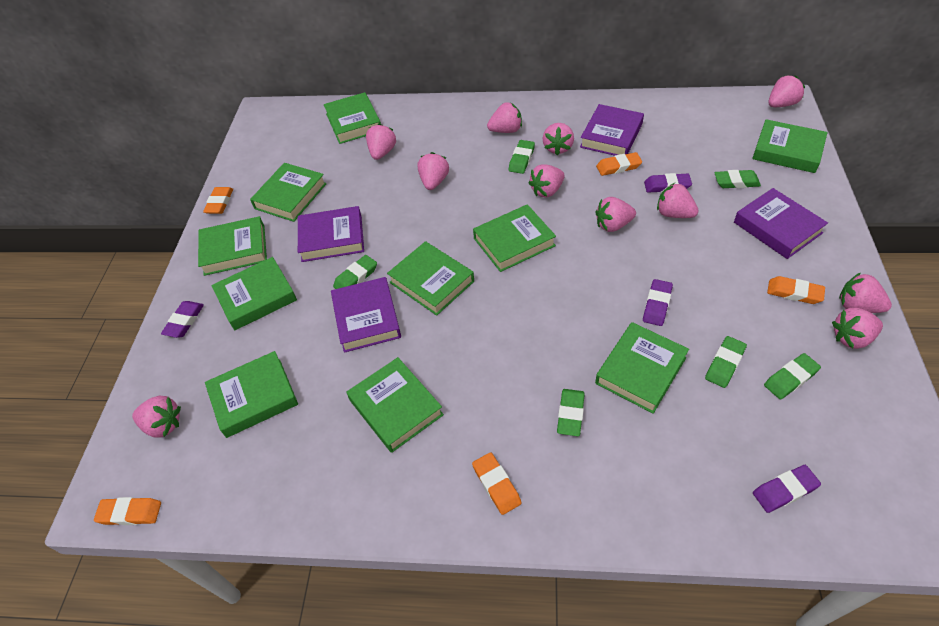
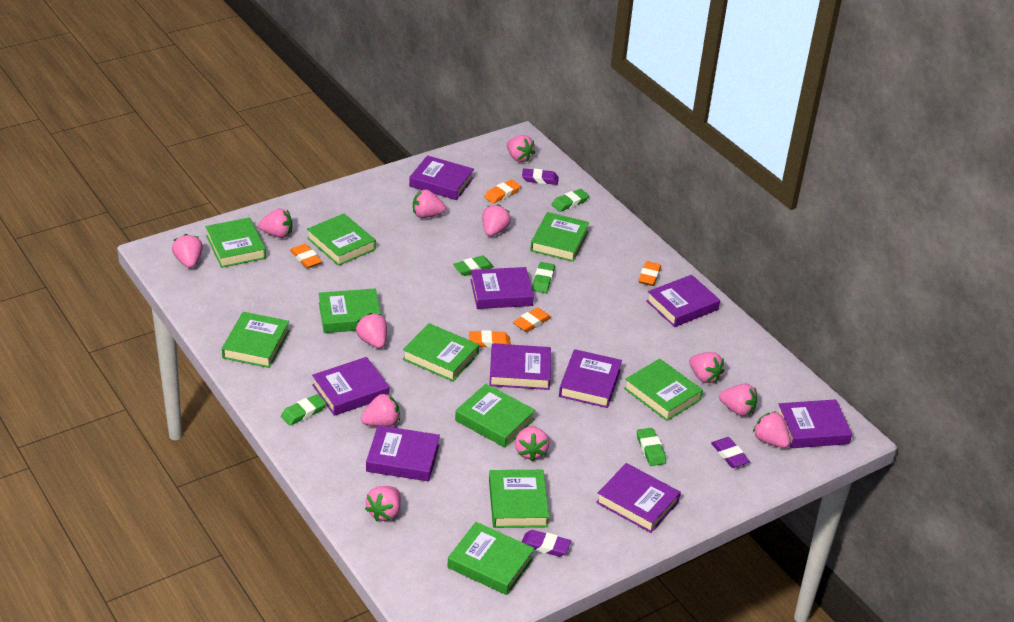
green eraser: [333,255,377,289] [509,140,535,174] [557,389,585,436] [705,336,747,388] [714,170,761,188] [764,353,821,399] = 6 -> [281,394,327,426] [453,255,494,276] [532,262,555,293] [552,189,589,212] [637,428,666,466] = 5
pink strawberry: [132,396,181,438] [366,124,396,160] [417,152,449,190] [487,102,522,133] [528,164,565,198] [543,123,574,155] [595,197,636,232] [657,183,699,218] [768,75,805,107] [832,308,883,349] [839,273,892,313] = 11 -> [172,234,203,268] [258,208,292,238] [356,313,387,349] [361,393,400,427] [365,486,401,521] [413,190,446,218] [482,204,511,236] [507,135,535,162] [515,426,549,461] [689,352,724,383] [719,383,757,416] [753,411,790,448] = 12
purple book: [298,206,364,262] [331,277,401,353] [580,104,644,156] [734,188,828,259] = 4 -> [312,357,389,416] [366,425,440,482] [409,155,474,200] [470,267,534,309] [489,343,551,390] [559,349,622,408] [596,463,681,533] [646,275,720,327] [777,399,852,448] = 9
purple eraser: [161,301,204,338] [643,279,673,326] [644,173,692,193] [753,465,821,513] = 4 -> [522,168,559,185] [522,530,571,557] [711,437,750,468] = 3

